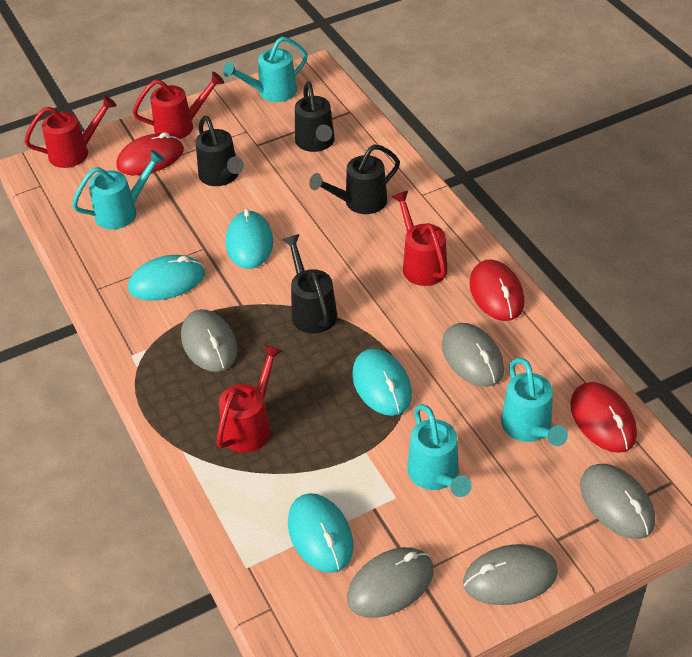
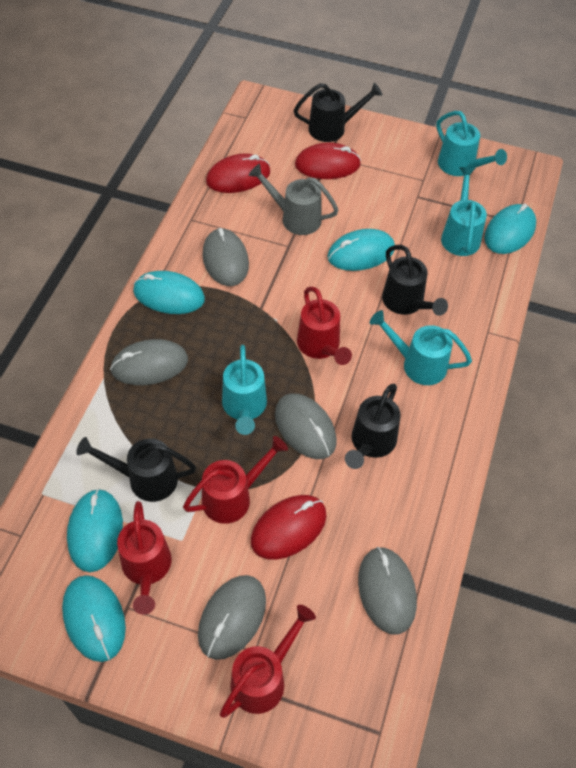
grey watering can: none = 0 -> [249,164,338,235] = 1
turquoise mouse: [128,255,205,301] [226,209,273,269] [288,493,353,573] [352,348,412,416] = 4 -> [62,575,126,662] [67,489,123,572] [133,271,205,314] [327,229,395,271] [484,203,536,254] = 5

